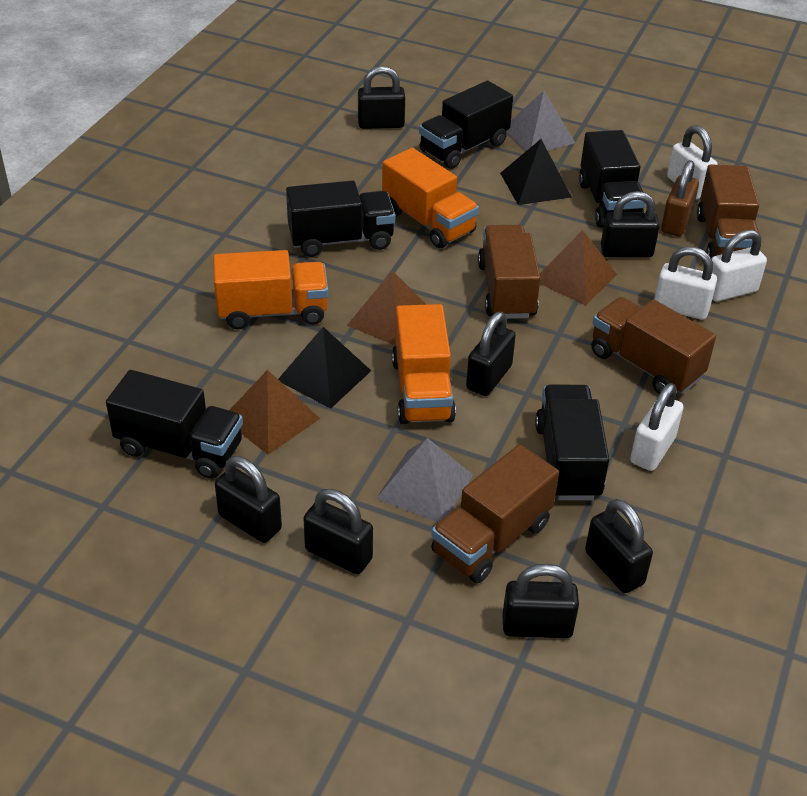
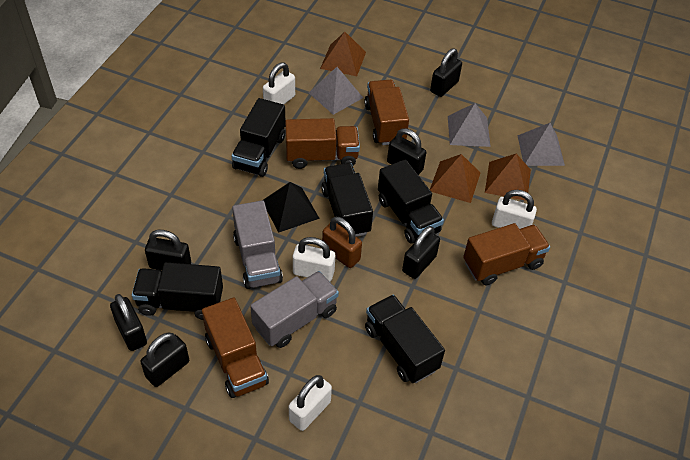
black padlock: [215,456,282,543] [303,489,373,574] [358,66,405,129] [466,312,516,396] [502,564,579,638] [585,499,653,593] [601,191,660,257] = 7 -> [110,294,147,351] [140,333,189,387] [145,230,191,270] [387,128,426,175] [402,226,440,279] [430,48,462,97] = 6
black pyramid: [278,327,371,409] [500,139,572,205] = 2 -> [263,182,320,233] = 1
grey pyramid: [376,438,473,523] [506,91,575,152] = 2 -> [309,67,363,115] [448,103,491,147] [517,123,565,166] = 3
grey truck: none = 0 -> [232,200,283,289] [250,271,339,348] = 2
orange truck: [213,250,328,329] [382,148,479,248] [392,304,456,424] = 3 -> none = 0

